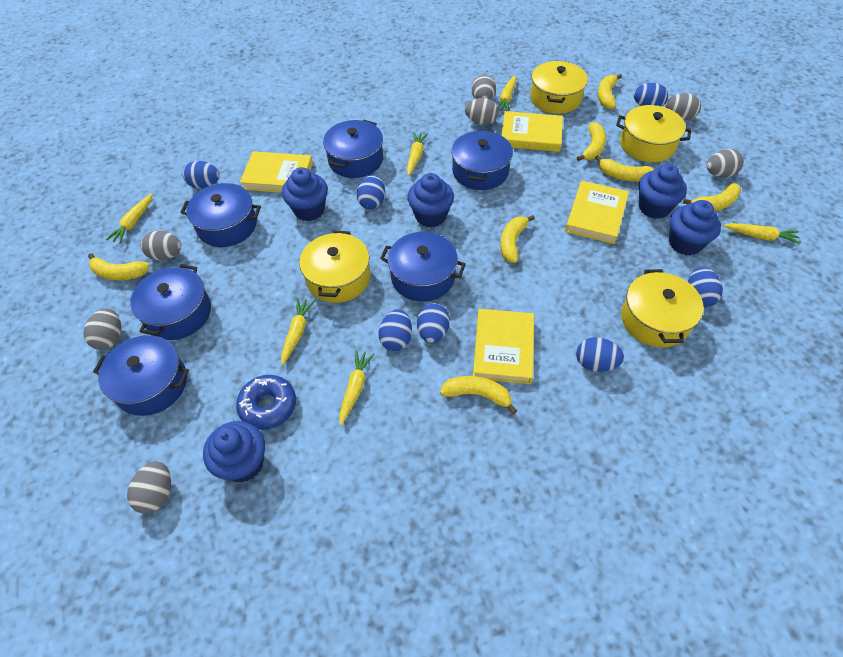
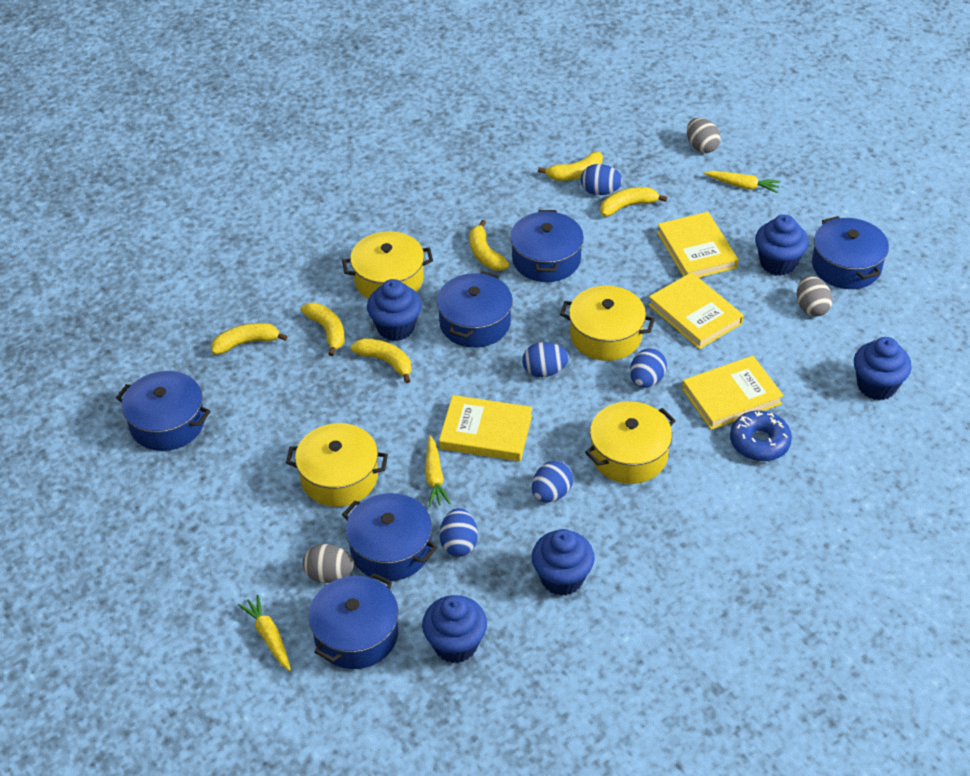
blue egg: [183,161,220,189] [357,175,385,210] [379,309,412,351] [417,303,450,343] [576,337,624,372] [633,83,668,106] [688,267,723,307] = 7 -> [440,508,478,557] [522,342,569,377] [532,461,573,502] [581,164,623,195] [630,348,667,388] = 5
grey egg: [84,308,121,350] [127,461,171,514] [141,231,181,261] [465,98,498,125] [472,75,496,100] [665,93,701,121] [707,149,744,178] = 7 -> [303,544,354,583] [687,118,721,153] [797,276,833,317] = 3
yellow banana: [88,253,150,280] [440,376,517,414] [500,215,535,263] [577,122,606,161] [595,155,654,182] [598,74,622,109] [683,183,741,211] = 7 -> [211,323,288,355] [301,303,345,356] [350,338,411,383] [469,220,510,271] [538,152,603,181] [600,187,667,216] = 6
yellow carrot: [106,193,153,244] [281,298,315,365] [339,350,374,425] [407,132,428,176] [497,75,516,111] [723,223,800,244] = 6 -> [238,595,291,671] [425,435,451,507] [704,171,781,193] = 3

